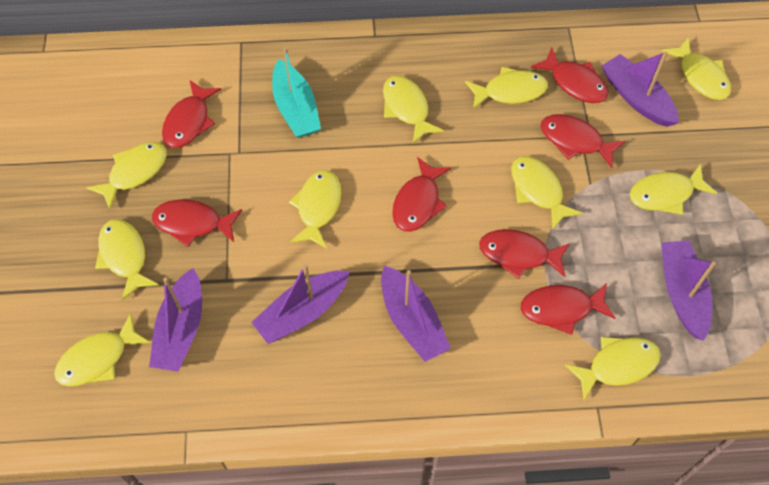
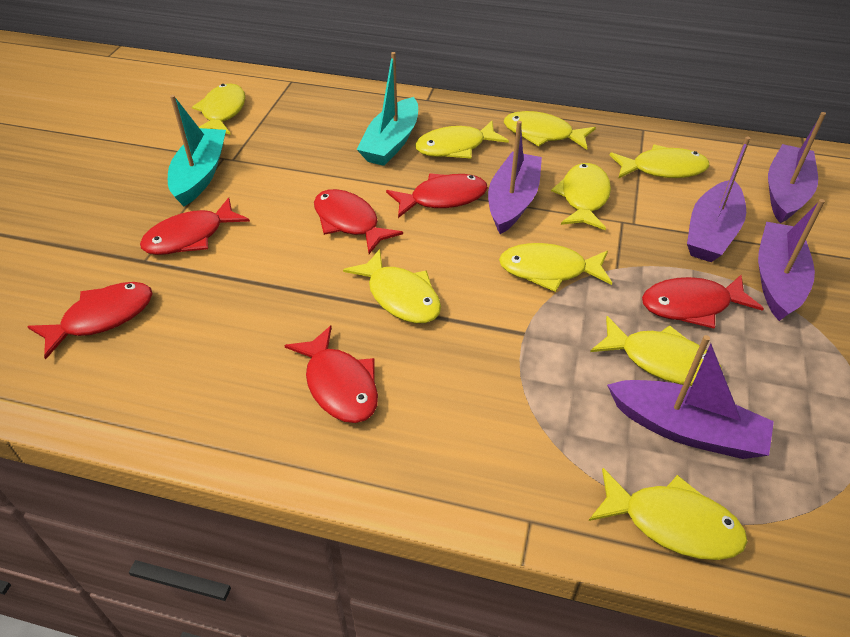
red fish: [152,199,242,247] [162,80,221,148] [392,157,451,232] [479,229,570,279] [521,283,615,335] [531,47,608,103] [541,114,625,168] = 7 -> [27,282,153,360] [140,197,250,255] [284,325,378,423] [314,189,403,254] [386,173,488,218] [642,275,764,329] = 6
turquoise boat: [272,47,321,138] = 1 -> [168,95,226,206] [357,52,418,166] = 2
yellow fish: [54,313,151,386] [86,142,167,209] [95,219,159,301] [289,170,342,248] [383,75,444,144] [465,67,548,109] [511,156,583,231] [565,337,661,400] [630,164,717,215] [662,37,731,100] = 10 -> [192,83,245,135] [343,249,441,323] [415,121,509,159] [499,243,612,292] [504,111,596,150] [551,163,611,230] [589,468,748,560] [590,316,722,386] [610,145,709,179] = 9

